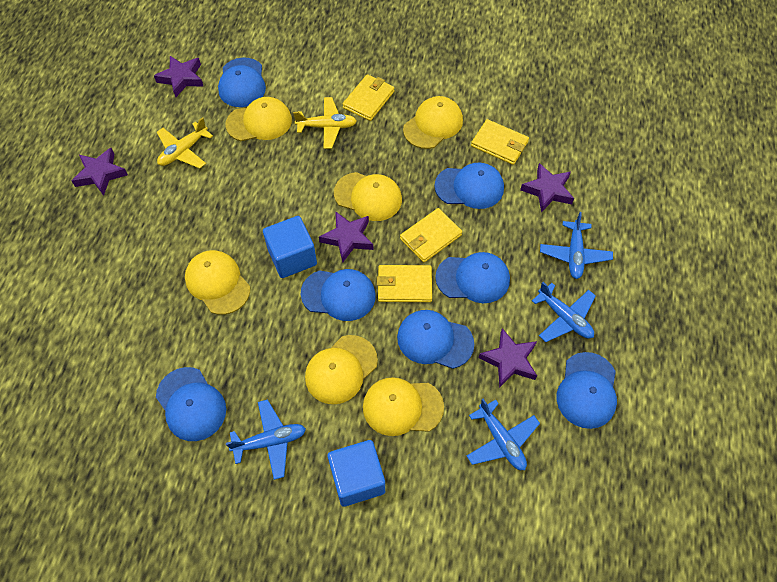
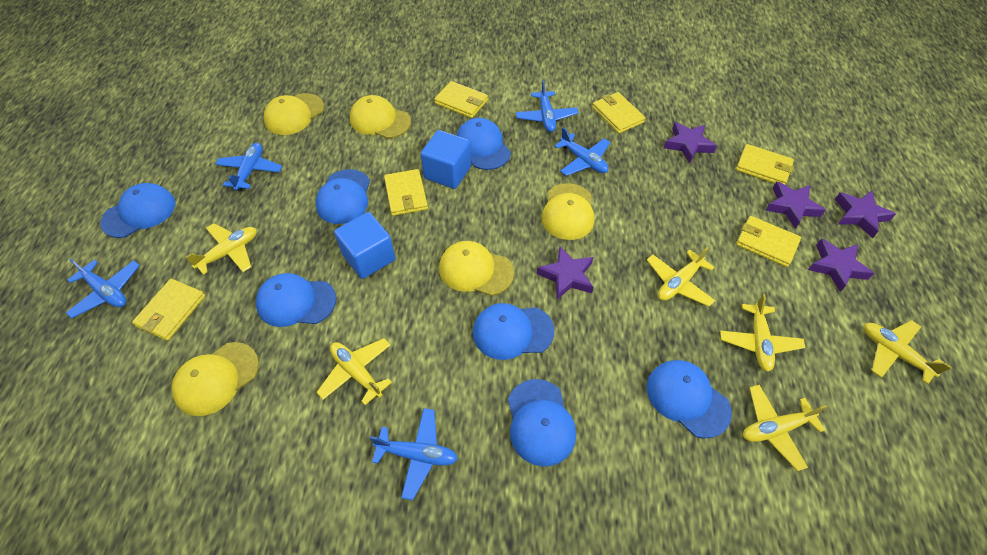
blue plane: [226,399,306,480] [467,398,540,470] [532,282,596,342] [540,212,613,279] = 4 -> [66,258,140,318] [215,143,282,191] [370,408,458,500] [516,80,579,132] [554,127,610,176] = 5
yellow cap: [185,250,250,315] [226,97,292,141] [305,335,378,404] [334,172,402,221] [363,377,444,436] [403,96,463,149] = 6 -> [172,342,259,416] [264,93,324,135] [350,95,411,139] [439,241,514,296] [542,183,594,240] = 5
yellow plane: [157,117,213,169] [293,97,357,149] = 2 -> [186,223,257,275] [316,338,392,405] [647,247,715,306] [720,294,805,372] [743,385,827,471] [864,320,952,384] = 6
yellow wallet: [342,74,394,121] [377,265,432,302] [400,208,462,263] [471,119,529,165] = 4 -> [132,279,205,341] [384,169,428,216] [434,81,488,118] [592,92,645,133] [736,144,794,185] [736,216,801,267] = 6

